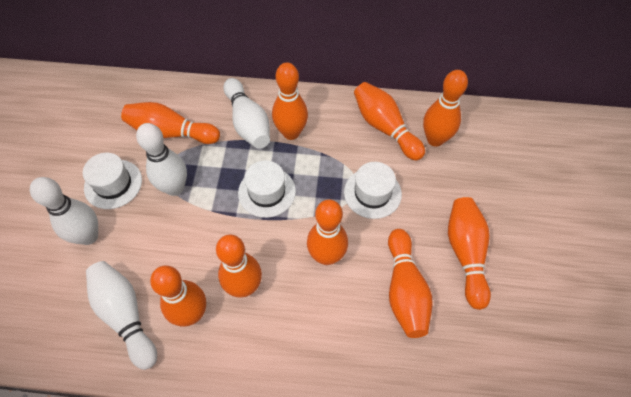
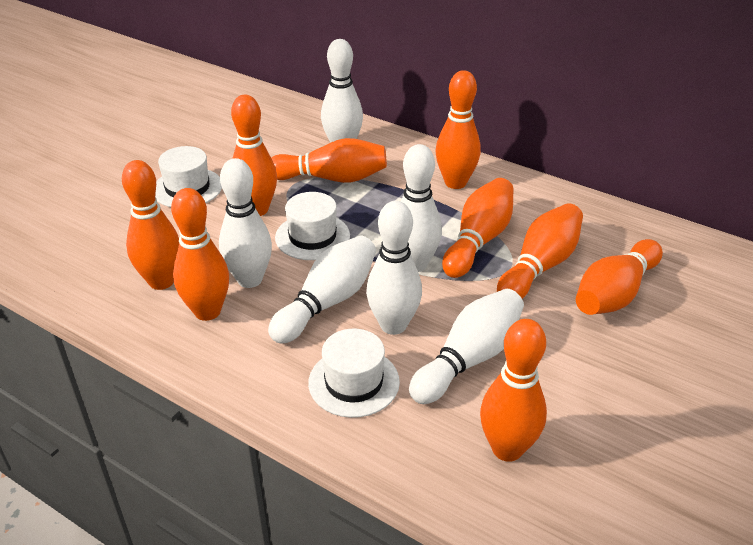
white bowling pin: [30,177,98,245] [86,261,157,370] [136,123,187,196] [223,78,270,149] = 4 -> [219,158,272,288] [268,236,376,344] [321,39,363,143] [366,201,422,335] [400,144,442,272] [409,289,524,404] = 6

